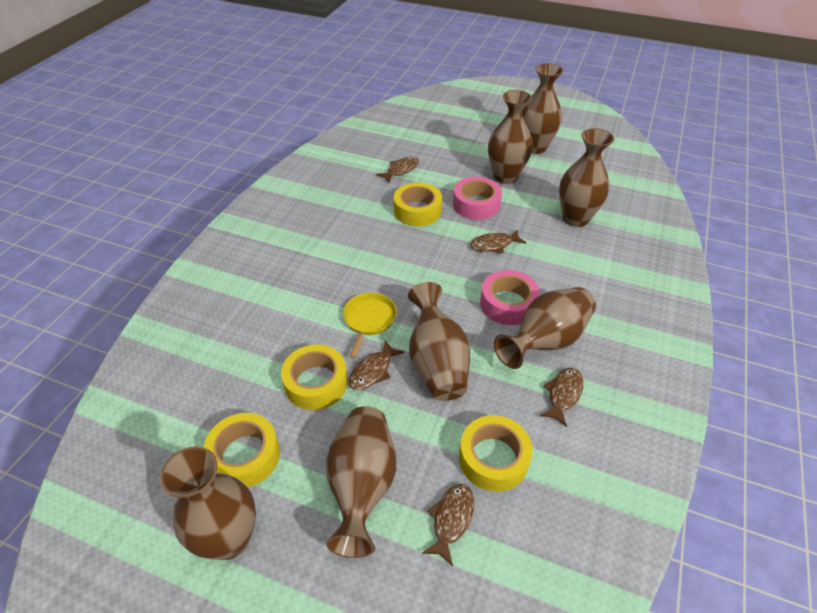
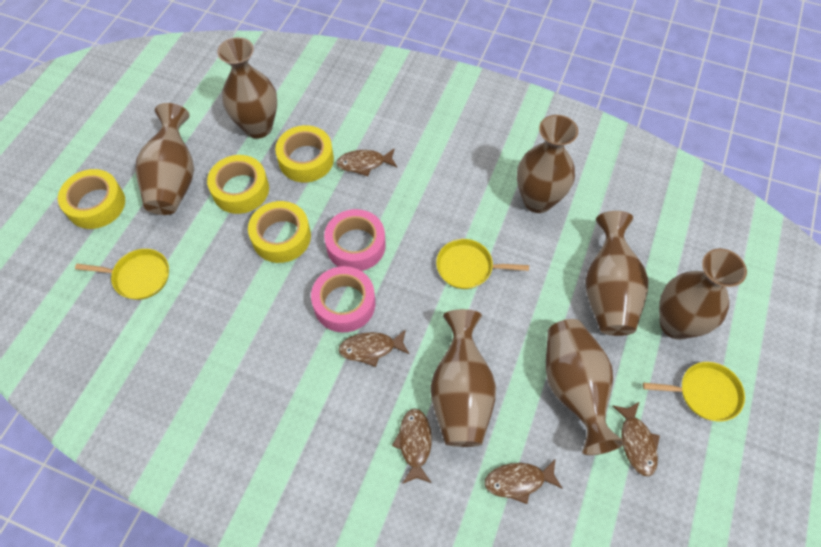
yellow pan: [343,293,397,359] = 1 -> [75,249,169,300] [436,239,529,289] [643,362,745,422] = 3

